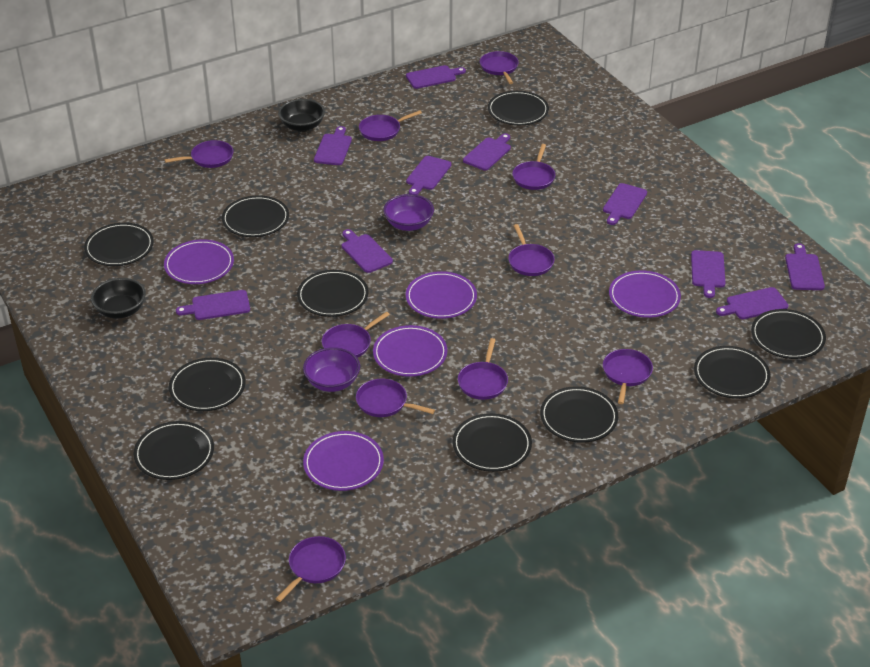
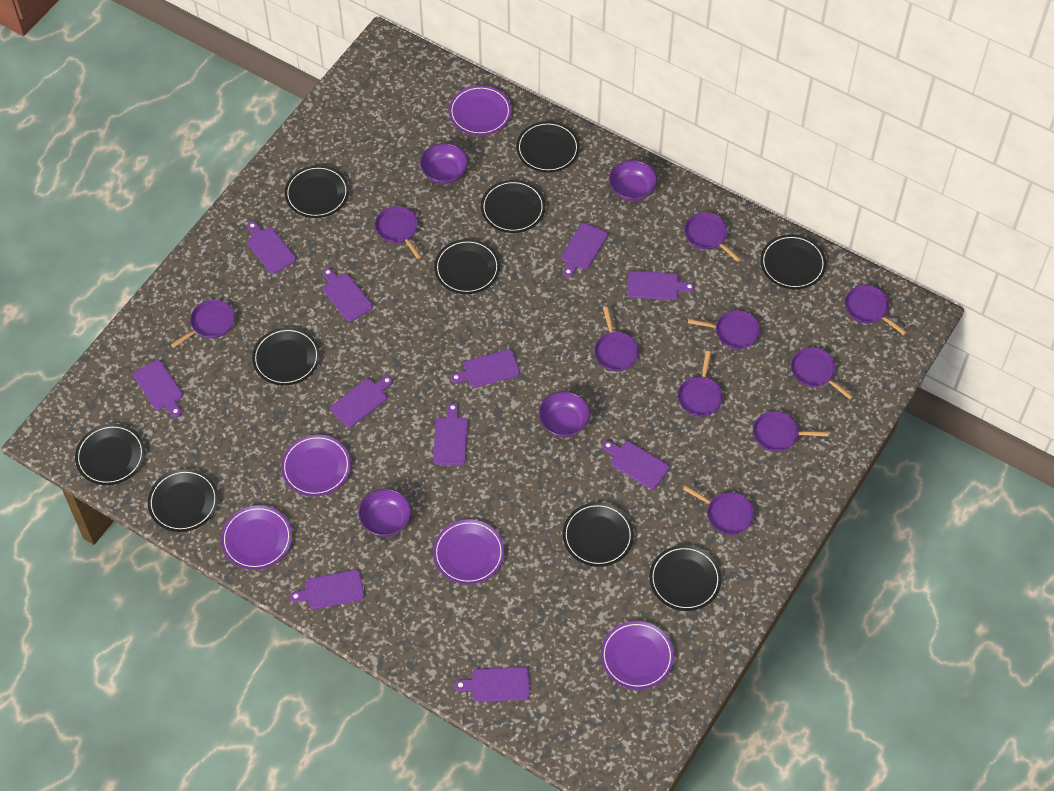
black bowl: [91,278,146,318] [278,99,325,132] = 2 -> none = 0
purple bowl: [303,347,360,392] [383,194,434,231] = 2 -> [358,488,411,537] [420,143,468,184] [539,391,590,438] [609,160,657,201] = 4
purple cutting board: [176,290,250,320] [314,126,352,165] [342,229,393,273] [406,65,466,89] [406,156,451,195] [463,133,511,170] [603,183,647,225] [691,250,725,298] [716,287,788,319] [785,243,825,290] = 10 -> [133,360,183,417] [247,221,296,274] [290,569,364,609] [323,268,373,322] [330,376,393,428] [433,403,468,465] [451,349,520,388] [454,667,530,702] [561,223,608,278] [602,441,669,489] [627,271,695,300] = 11

